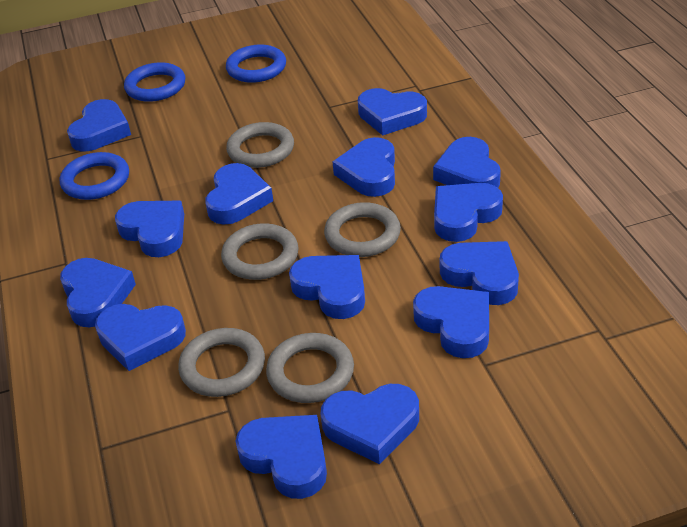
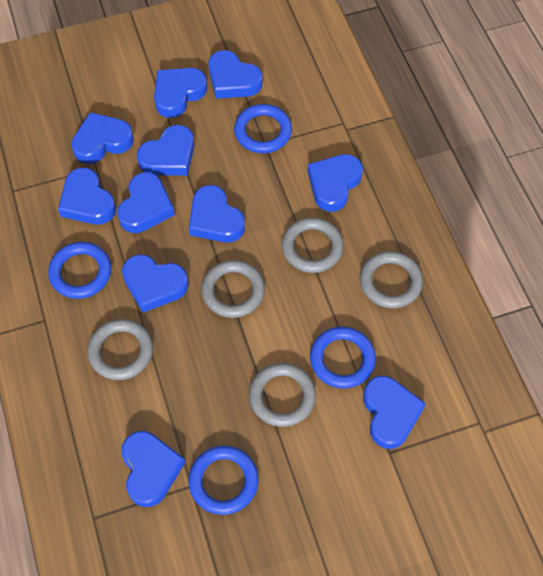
blue heart: [60,258,136,327] [67,99,131,152] [95,304,186,371] [115,201,184,257] [205,163,273,225] [236,415,327,499] [289,255,365,319] [320,384,419,464] [332,137,395,197] [358,88,427,135] [413,286,489,358] [433,137,501,188] [434,183,503,242] [440,241,519,305] = 14 -> [58,168,116,225] [71,112,134,164] [117,172,175,233] [121,431,185,507] [122,254,189,312] [137,125,194,176] [154,68,207,118] [189,185,245,243] [208,50,262,99] [308,154,363,212] [363,376,426,449] = 11
blue ring: [60,152,129,200] [124,62,186,102] [226,45,286,83] = 3 -> [48,242,111,299] [188,446,258,515] [234,104,292,153] [310,327,376,389] = 4

